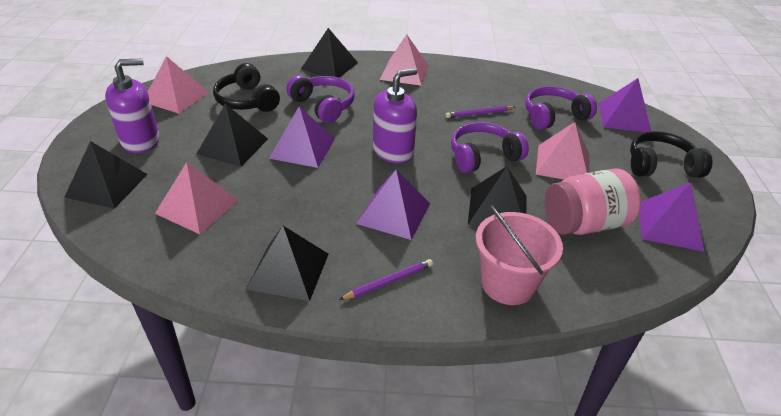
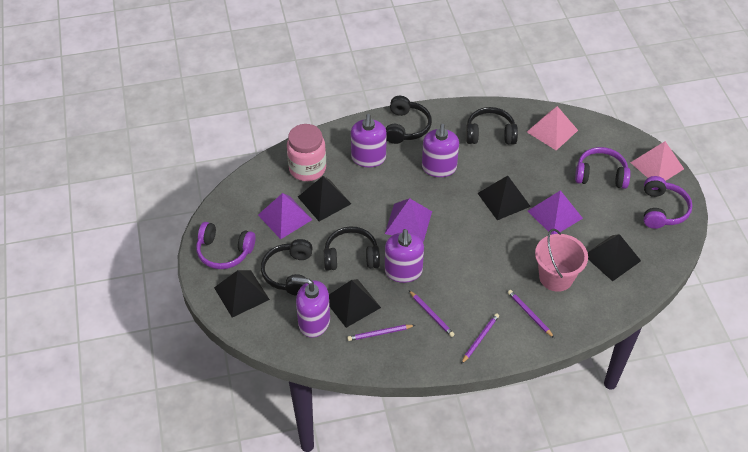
black headphones: [213,63,280,112] [630,131,713,178] = 2 -> [261,239,313,296] [324,226,380,271] [386,96,432,144] [466,107,518,145] = 4
pink pyramid: [148,56,209,114] [155,162,239,234] [380,35,429,86] [536,122,589,179] = 4 -> [527,106,578,150] [630,141,684,181] = 2
purple pencil: [339,259,433,300] [445,106,515,118] = 2 -> [347,325,415,341] [409,291,455,337] [461,313,499,364] [508,290,554,338] = 4
purple pyramid: [269,106,335,168] [356,170,430,240] [599,78,651,132] [640,183,704,252] = 4 -> [258,193,313,239] [385,198,432,242] [528,190,583,235] = 3
purple soap dispenser: [105,59,160,153] [373,68,417,163] = 2 -> [292,277,330,338] [351,114,387,167] [385,229,424,283] [422,124,459,177] = 4

